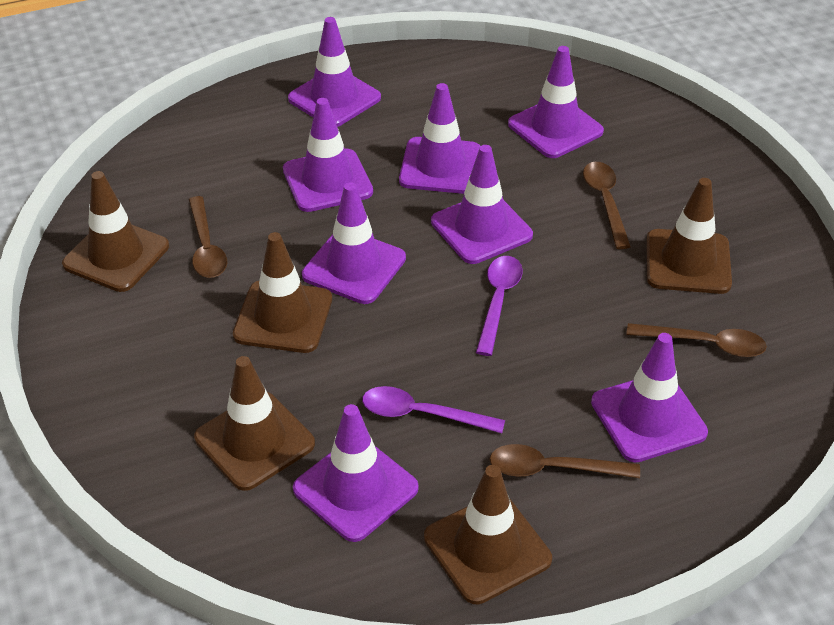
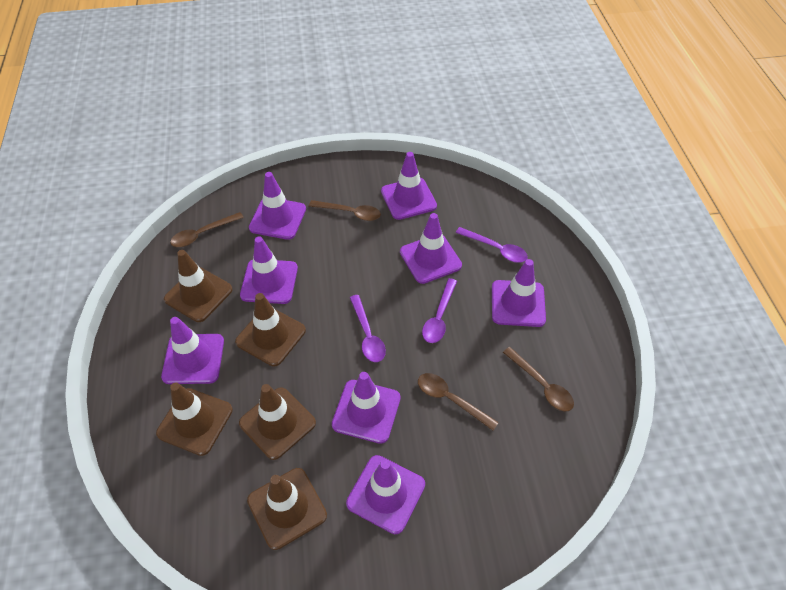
purple spoon: [362,386,505,433] [476,256,523,356] = 2 -> [350,295,386,362] [422,278,457,343] [456,227,528,263] = 3

